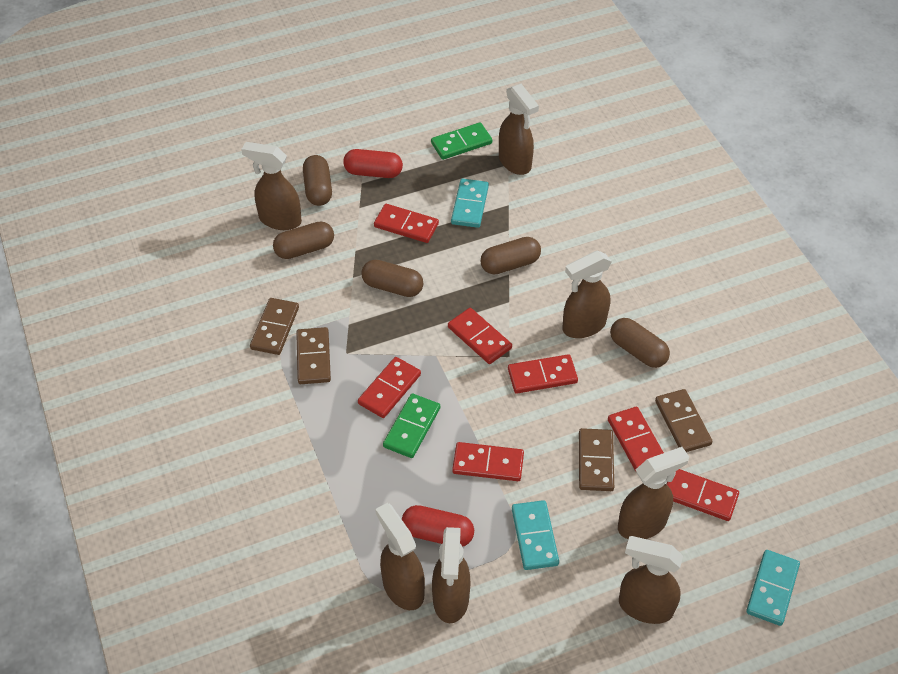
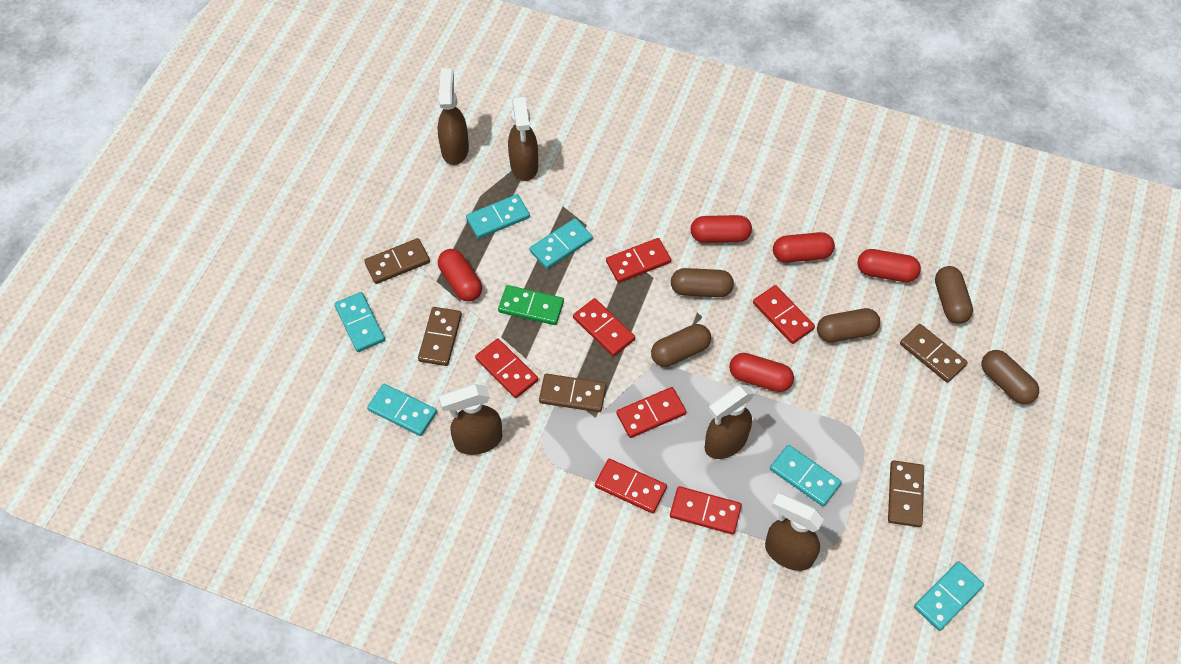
brown domino: [250,298,299,355] [296,327,331,384] [579,428,614,491] [655,389,713,452] = 4 -> [364,238,430,284] [418,307,462,366] [539,374,606,412] [888,460,924,527] [900,324,968,383] = 5
brown spray bottle: [241,142,302,230] [375,503,425,610] [432,527,470,623] [499,84,539,175] [562,251,612,338] [618,447,689,539] [619,536,683,624] = 7 -> [438,68,469,165] [439,384,502,455] [508,96,538,181] [705,385,754,459] [765,493,824,571] = 5
green domino: [383,394,440,458] [431,122,492,160] = 2 -> [498,285,564,325] = 1
red capsule: [343,149,403,178] [402,505,474,547] = 2 -> [438,249,482,301] [690,215,752,243] [729,353,794,392] [773,232,835,263] [857,249,921,282] = 5
turquoise domino: [451,179,489,228] [512,500,559,570] [746,550,800,626] = 3 -> [335,292,385,352] [367,384,437,436] [466,194,530,239] [530,218,593,269] [770,445,842,506] [914,561,984,631] = 6

